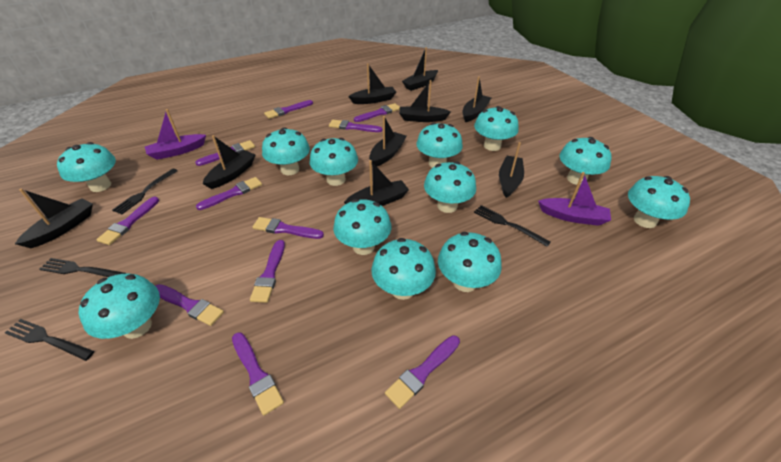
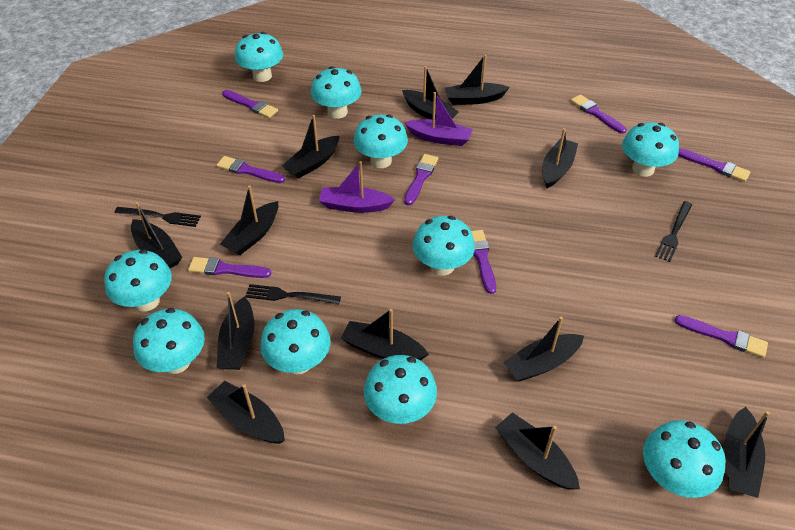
black boat: [15,189,93,248] [203,135,256,189] [344,160,409,206] [348,63,396,104] [369,116,407,167] [399,80,451,122] [402,47,438,91] [462,76,491,122] [499,142,524,198] = 9 -> [131,202,182,268] [206,381,285,444] [217,292,254,370] [220,185,278,255] [282,115,339,179] [341,309,429,361] [402,66,459,120] [445,55,510,105] [495,412,580,490] [503,317,584,382] [542,128,578,188] [725,407,770,498] = 12
black fork: [5,319,95,361] [39,258,126,277] [112,169,177,215] [474,205,551,247] = 4 -> [115,207,201,227] [245,284,341,304] [655,201,692,262] = 3
purple brush: [97,197,159,245] [155,284,224,326] [195,140,255,166] [196,177,262,210] [232,332,284,416] [250,240,285,303] [253,217,324,239] [264,100,313,119] [329,120,382,132] [354,103,400,122] [385,335,460,409] = 11 -> [188,257,271,278] [216,156,285,183] [222,90,278,118] [404,154,438,205] [471,230,496,294] [571,94,627,134] [674,315,768,358] [678,148,750,182] = 8
turquoise mushroom: [57,142,116,192] [79,274,160,339] [262,127,310,175] [310,138,358,186] [333,199,391,255] [371,238,436,300] [416,122,463,168] [424,161,476,213] [438,232,502,292] [474,106,519,151] [560,137,612,185] [628,176,690,228] = 12 -> [104,249,172,312] [133,308,205,374] [235,32,283,82] [260,309,330,374] [311,66,362,119] [353,114,408,168] [364,355,437,424] [412,216,475,276] [622,122,679,177] [643,420,725,498] = 10

